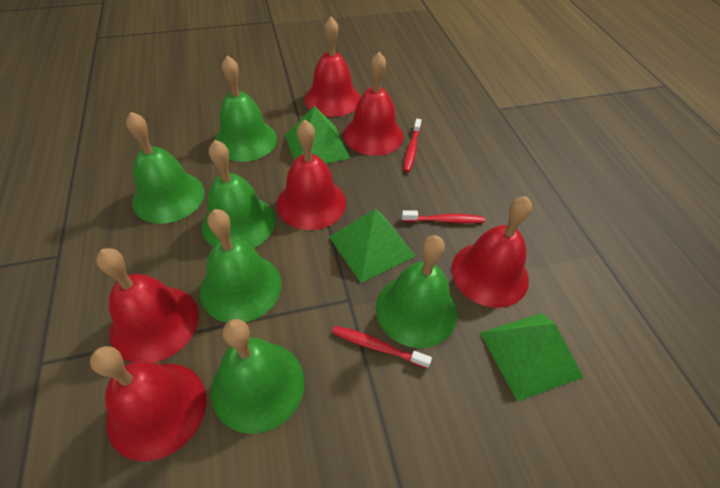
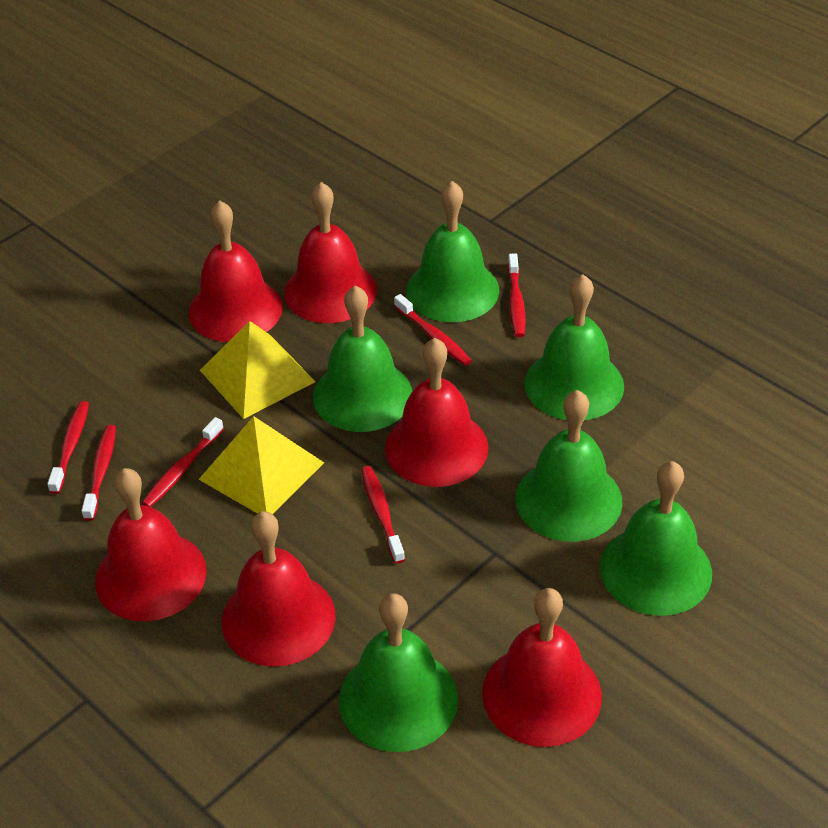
green pyramid: [285,106,350,163] [329,209,416,283] [480,313,583,402] = 3 -> none = 0
red toothbrush: [332,326,432,369] [402,210,485,223] [404,119,422,172] = 3 -> [47,401,89,494] [81,425,116,521] [142,417,224,507] [361,466,405,564] [394,294,472,366] [508,254,526,337] = 6
yellow pyramid: none = 0 -> [198,416,324,514] [200,321,316,419] = 2

